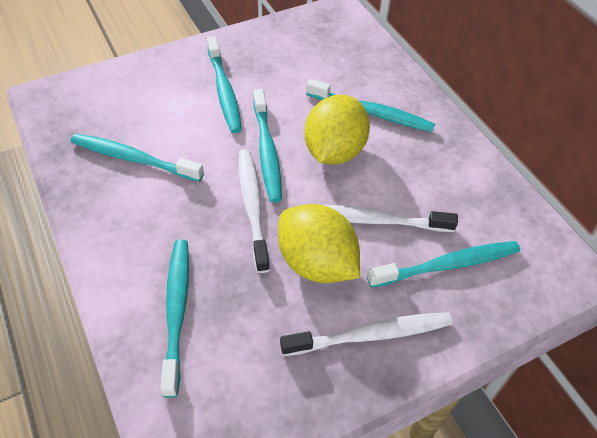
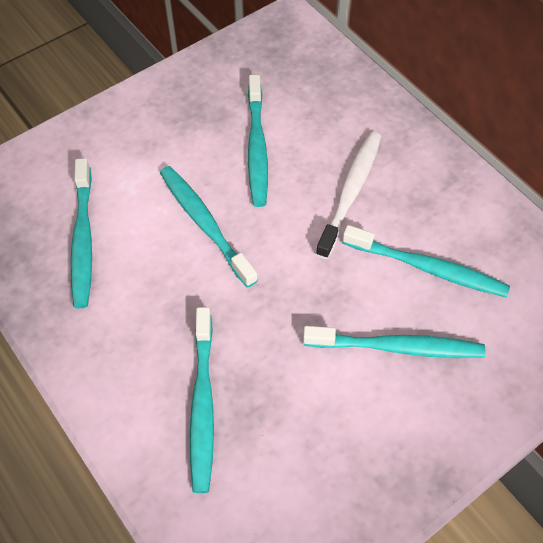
white toothbrush: [238,149,270,273] [280,312,453,356] [324,205,458,232] = 3 -> [316,132,381,259] = 1
yellow lemon: [278,204,360,283] [305,95,370,164] = 2 -> none = 0

